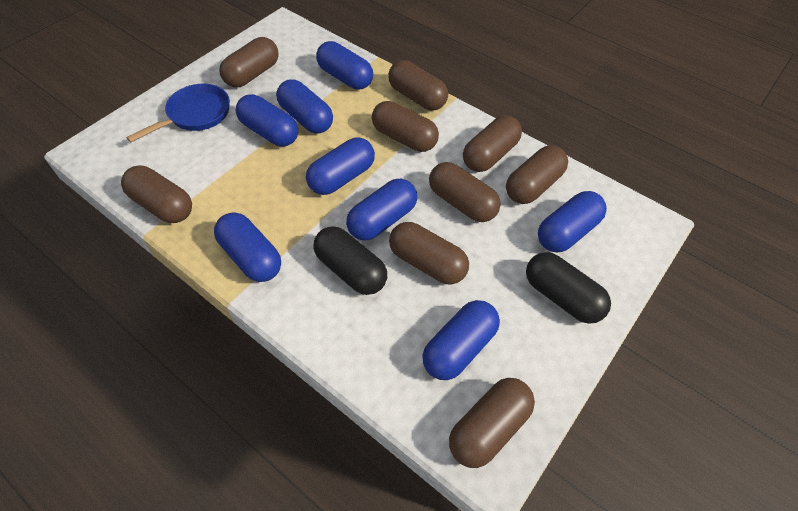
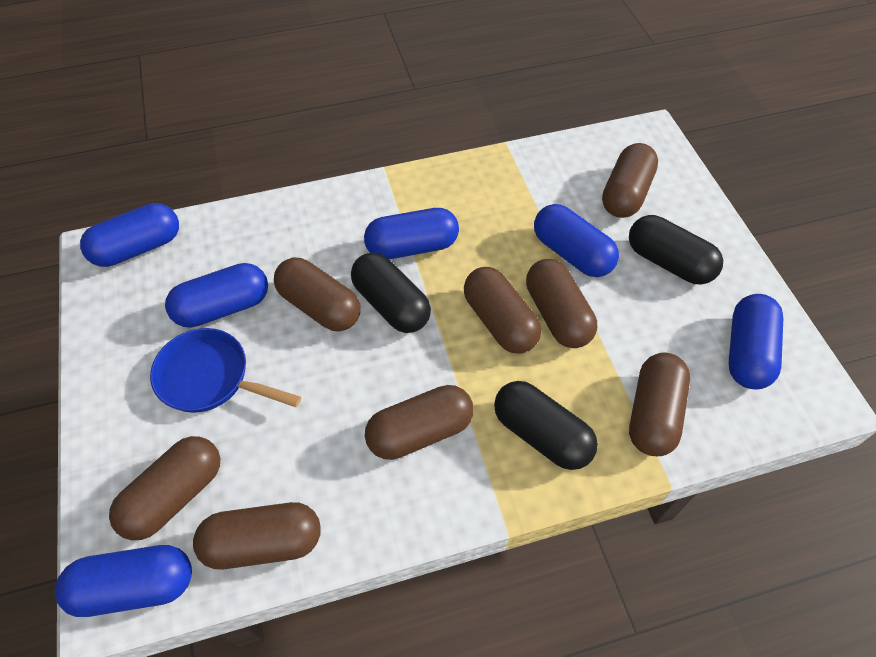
black capsule: [313,226,387,295] [526,252,611,324] = 2 -> [351,252,431,333] [494,381,598,470] [629,215,723,285] = 3
blue capsule: [214,212,281,282] [236,94,298,146] [276,80,333,134] [306,137,375,195] [316,41,373,90] [346,179,417,241] [422,300,500,380] [538,191,607,252] = 8 -> [55,545,192,617] [80,203,179,267] [165,263,268,328] [364,208,459,259] [534,204,619,277] [729,294,783,389] = 6
brown capsule: [121,166,192,223] [220,37,278,87] [372,101,439,152] [388,60,448,110] [389,222,469,285] [429,162,501,222] [449,378,535,468] [463,115,522,172] [506,145,568,204] = 9 -> [109,436,220,540] [193,502,321,569] [274,258,361,331] [365,385,473,460] [464,267,541,354] [526,259,597,348] [602,143,658,218] [629,353,690,456] = 8

